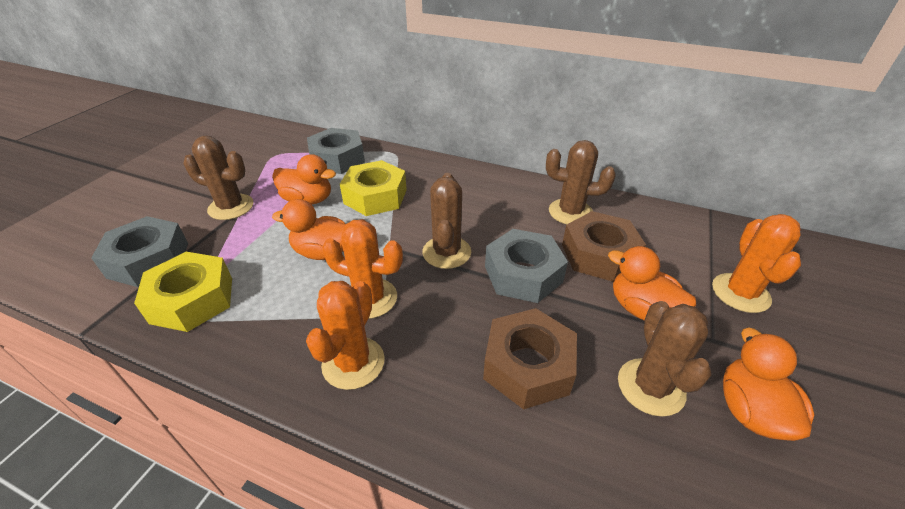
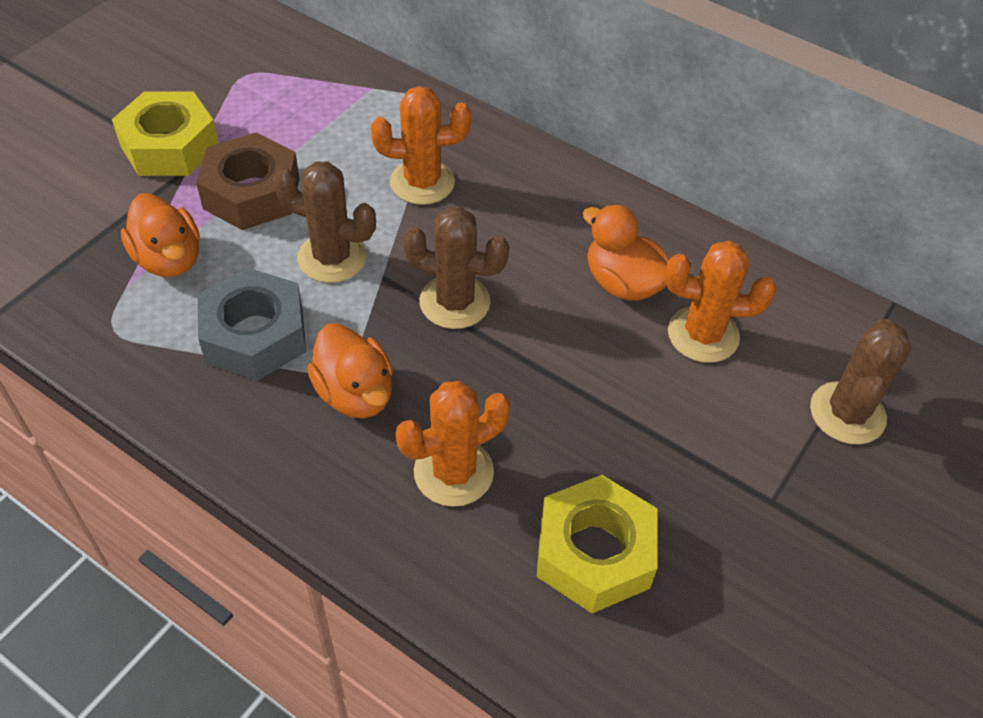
brown cactus: [184,136,254,220] [422,173,471,269] [546,140,616,224] [618,301,712,417] = 4 -> [273,161,376,283] [403,207,509,329] [810,319,911,444] = 3
brown nut: [483,308,577,410] [562,211,646,282] = 2 -> [196,133,300,230] = 1
grey nut: [91,216,188,287] [307,128,365,174] [485,229,568,303] = 3 -> [198,268,306,381] = 1
orange duck: [272,154,336,205] [272,199,345,260] [608,246,696,321] [723,328,815,441] = 4 -> [121,194,200,277] [307,323,393,418] [583,204,669,301] = 3

